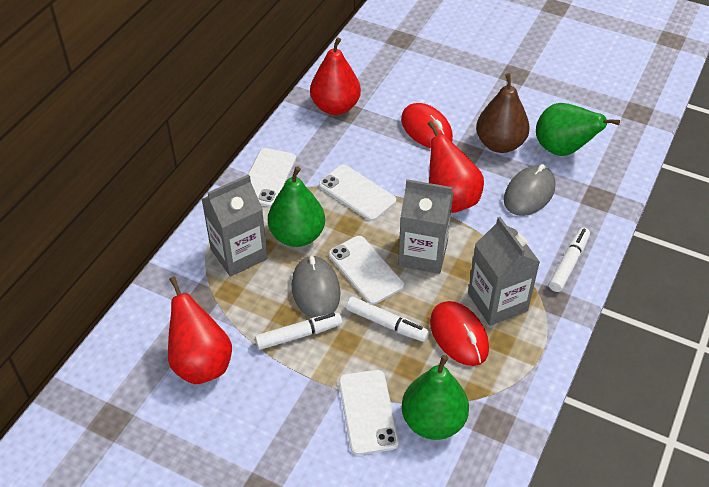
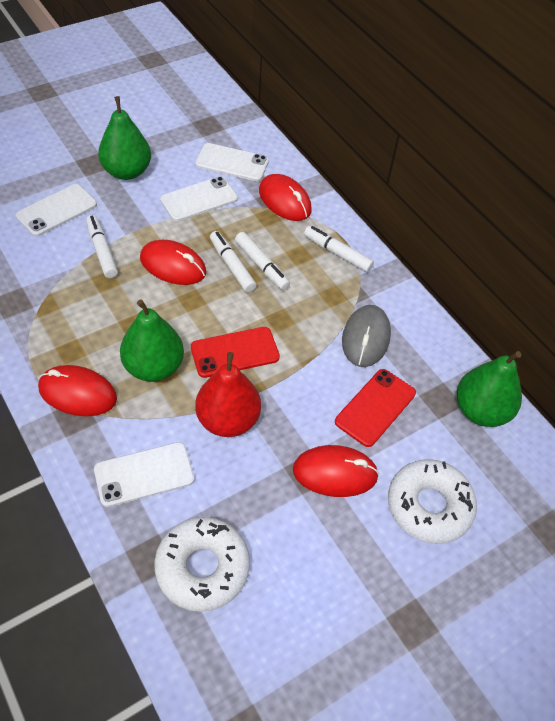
brown pear: [476,73,530,153] = 1 -> none = 0
grey carton: [201,174,268,277] [398,179,454,274] [468,217,540,326] = 3 -> none = 0
grey mouse: [292,255,341,318] [504,164,555,216] = 2 -> [342,305,391,367] = 1
red mouse: [401,103,453,148] [430,301,489,366] = 2 -> [38,365,117,416] [140,240,206,285] [259,174,312,221] [293,445,379,497] = 4
red pear: [168,277,232,384] [310,37,361,115] [427,121,484,213] = 3 -> [195,352,261,437] = 1
red phone: none = 0 -> [191,327,280,378] [335,369,416,447] = 2
white donut: none = 0 -> [154,517,250,612] [388,459,477,544] = 2
white marker: [255,312,342,350] [346,296,429,342] [549,227,590,292] = 3 -> [86,215,118,278] [210,231,257,292] [235,232,290,290] [304,226,374,272] = 4

